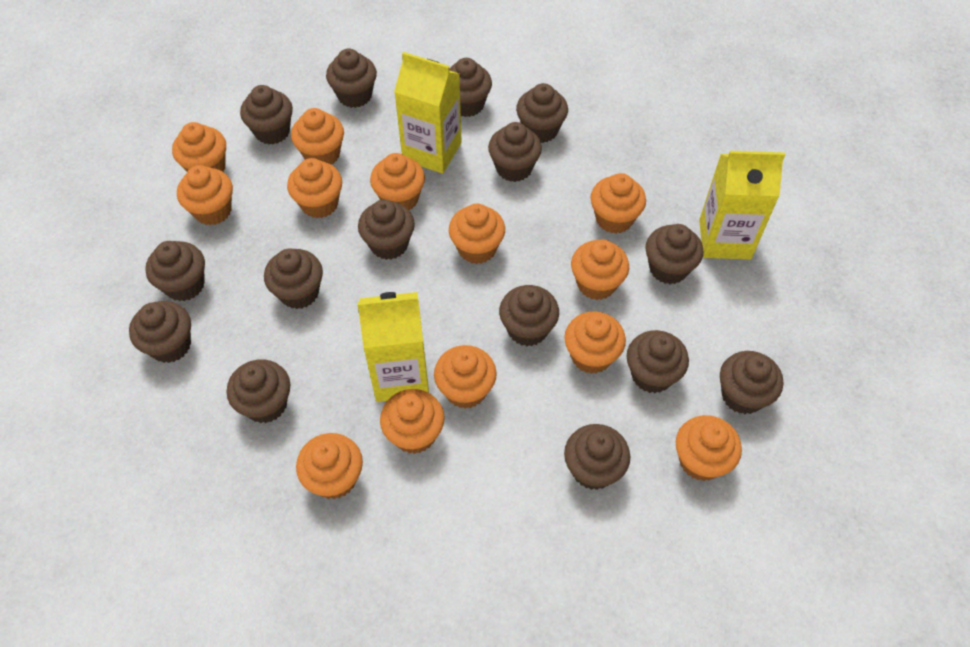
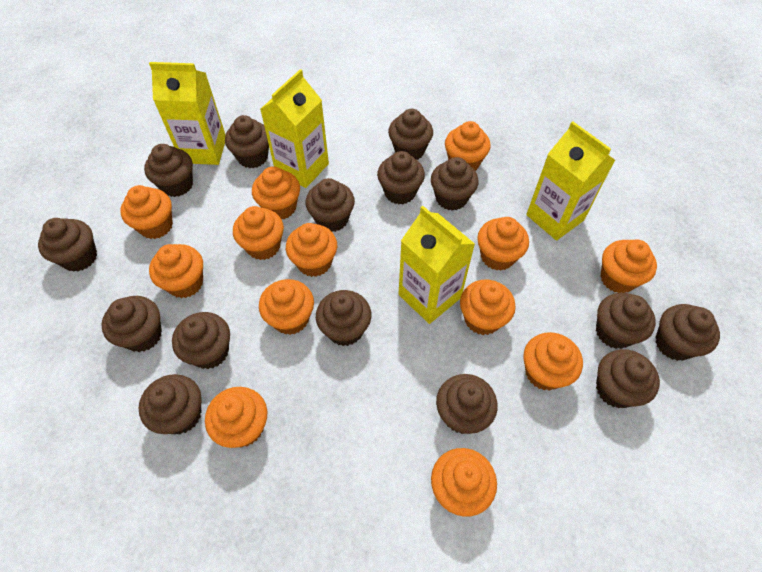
yellow carton: [357,292,429,402] [394,52,462,174] [699,151,785,259] = 3 -> [149,62,225,165] [260,69,329,188] [398,206,475,324] [526,121,615,241] = 4

